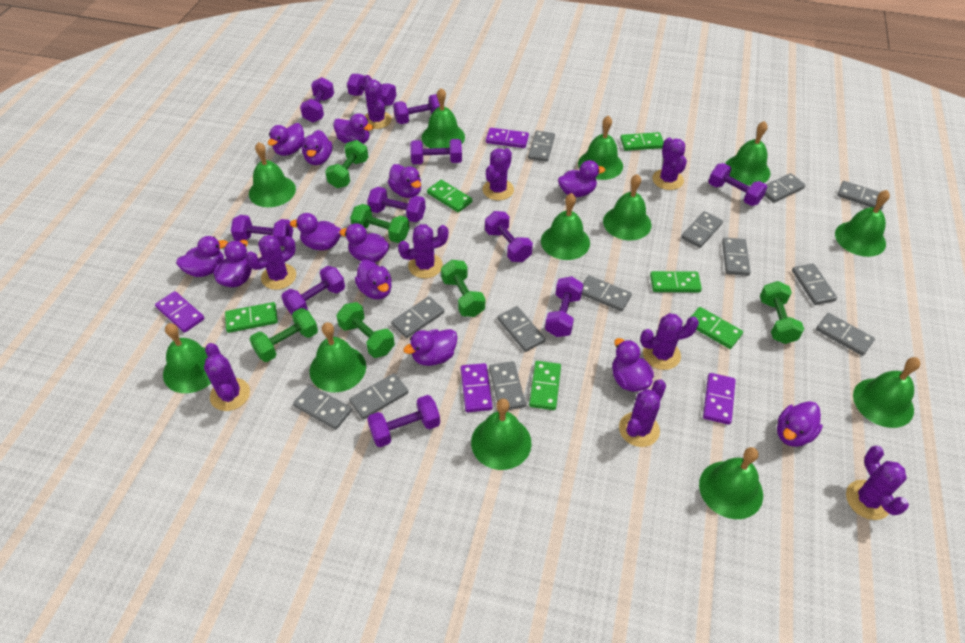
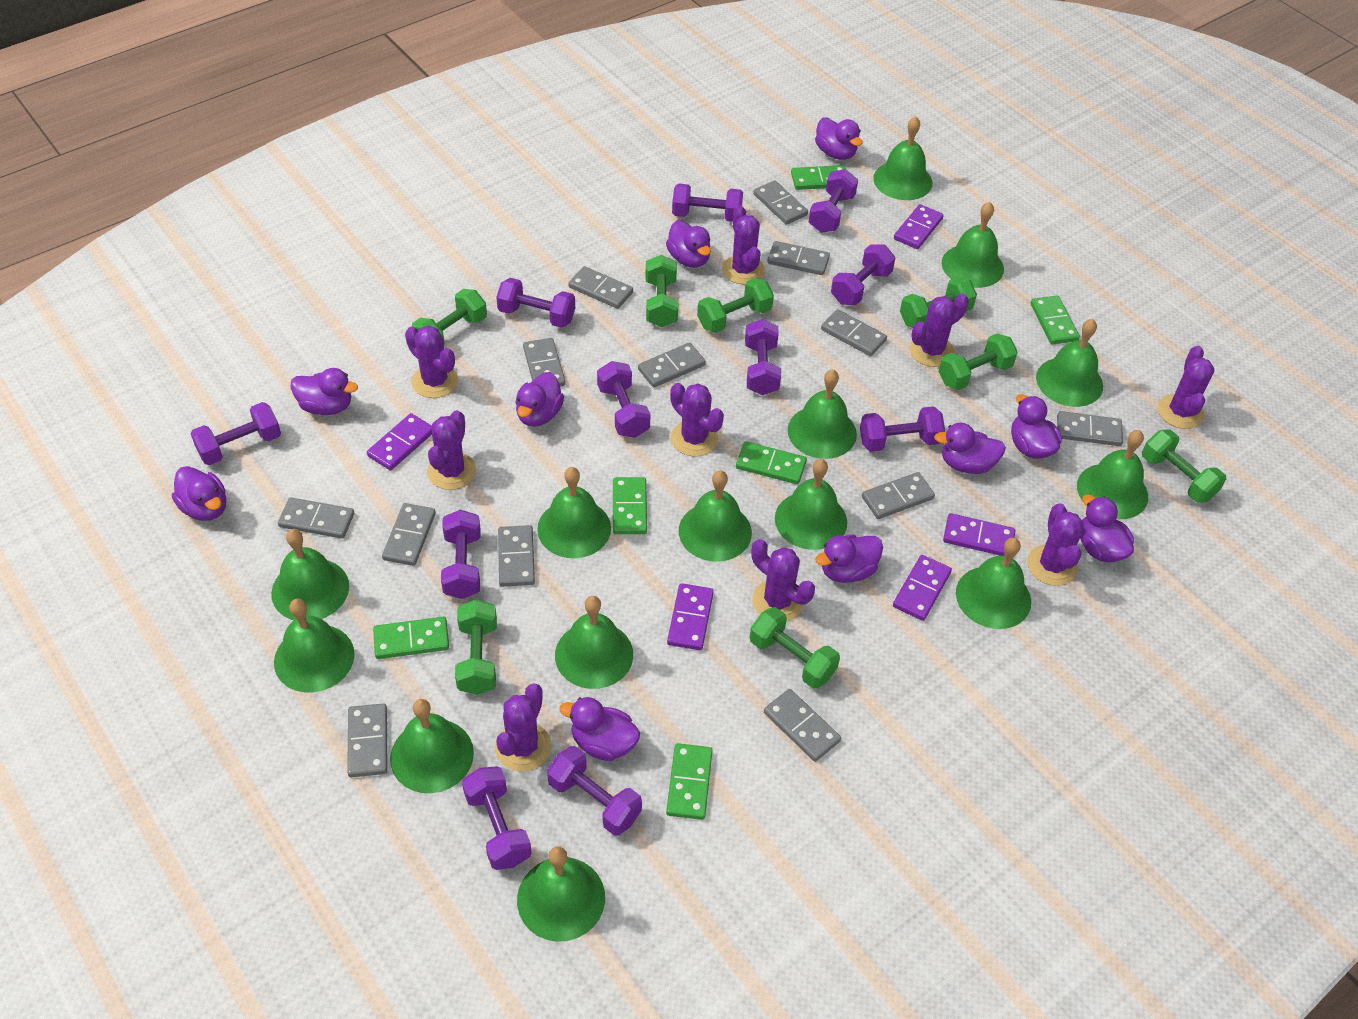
green bell: [163,323,211,393] [249,142,296,207] [310,322,366,392] [422,88,465,148] [471,399,532,470] [541,193,590,260] [578,115,623,180] [603,174,652,240] [699,447,763,519] [725,121,770,186] [835,190,890,257] [853,357,920,428] = 12 -> [271,529,349,620] [274,599,355,692] [390,699,474,793] [517,846,605,942] [537,467,611,558] [555,596,633,689] [679,470,752,562] [775,459,847,550] [788,369,857,459] [873,116,932,200] [942,202,1004,288] [956,538,1031,629] [1036,319,1103,407] [1077,430,1148,519] = 14
green dumbbell: [249,308,318,362] [325,140,369,188] [336,302,395,358] [350,204,410,243] [441,260,485,317] [760,281,804,344] = 6 -> [412,289,487,344] [455,600,497,695] [646,255,678,327] [697,278,774,333] [750,607,840,689] [900,277,977,328] [938,333,1018,390] [1142,429,1226,503] = 8
purple domino: [155,291,205,333] [461,363,493,412] [486,128,529,148] [703,373,736,425] = 4 -> [367,413,432,470] [667,583,714,650] [893,555,952,621] [894,204,944,249] [943,513,1015,555] = 5
purple duck: [176,236,228,277] [214,240,252,287] [268,123,305,156] [290,213,341,250] [302,130,332,165] [333,113,373,144] [339,223,389,263] [355,260,392,299] [388,164,421,198] [403,329,458,366] [558,160,605,197] [612,338,654,392] [777,401,823,447] = 13 -> [172,466,226,521] [290,368,358,415] [515,372,564,426] [559,697,640,761] [666,220,711,268] [815,117,863,160] [815,535,883,583] [934,423,1006,474] [1011,394,1062,459] [1080,495,1134,562] = 10

